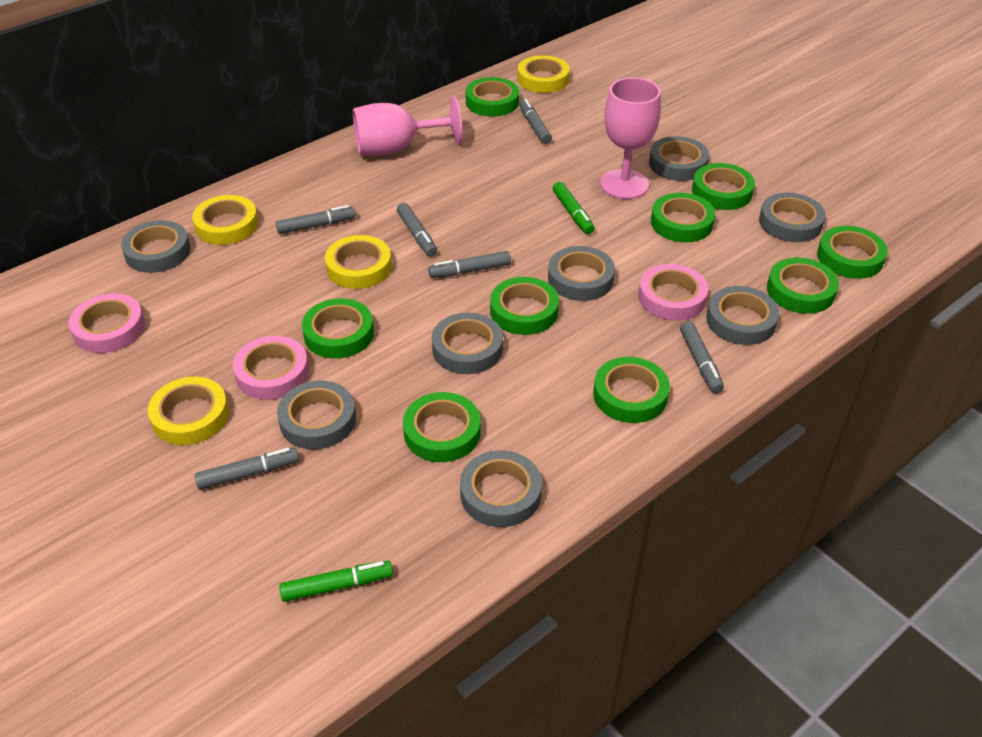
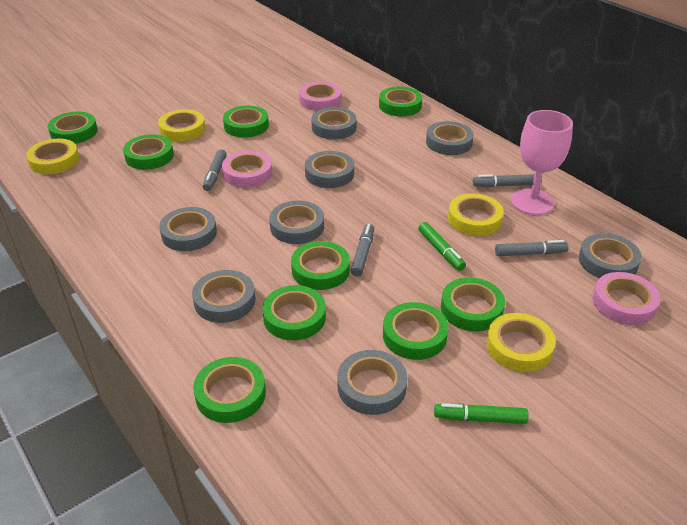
grey marker: [195,448,299,490] [276,205,356,234] [397,203,437,257] [428,251,511,278] [519,99,552,144] [680,321,724,393] = 6 -> [203,149,227,191] [350,224,374,276] [473,174,535,187] [495,240,569,256] = 4
pink goblet: [353,97,462,156] [600,77,661,199] = 2 -> [511,110,573,215] = 1

